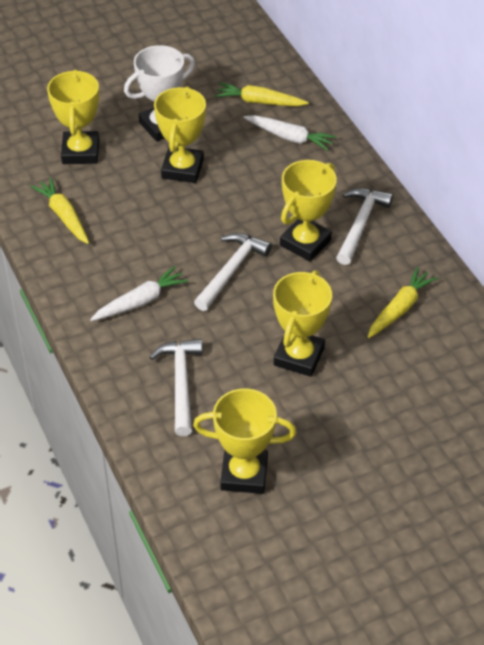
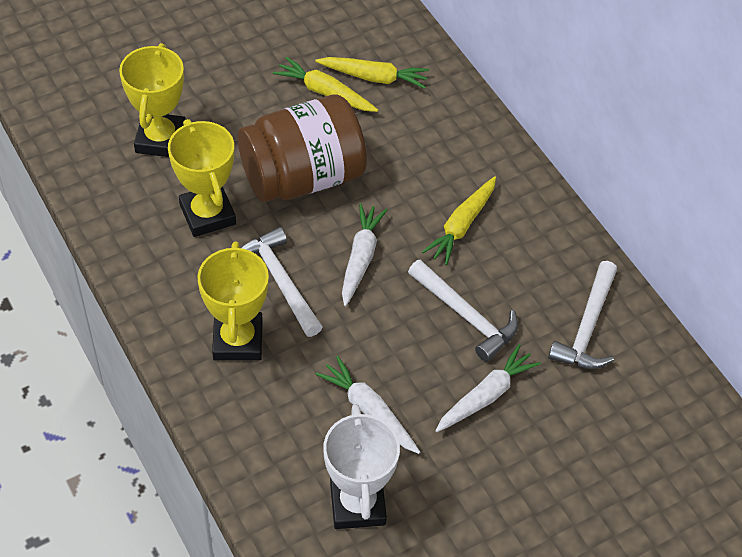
brown jar: none = 0 -> [238,94,367,202] = 1
white carrot: [90,266,189,321] [244,115,336,151] = 2 -> [315,356,420,454] [342,203,387,306] [435,344,541,432] = 3
yellow trophy: [47,70,99,164] [154,86,206,183] [193,389,296,494] [273,271,332,377] [280,160,337,261] = 5 -> [119,43,186,157] [168,119,236,237] [197,241,269,360] = 3

